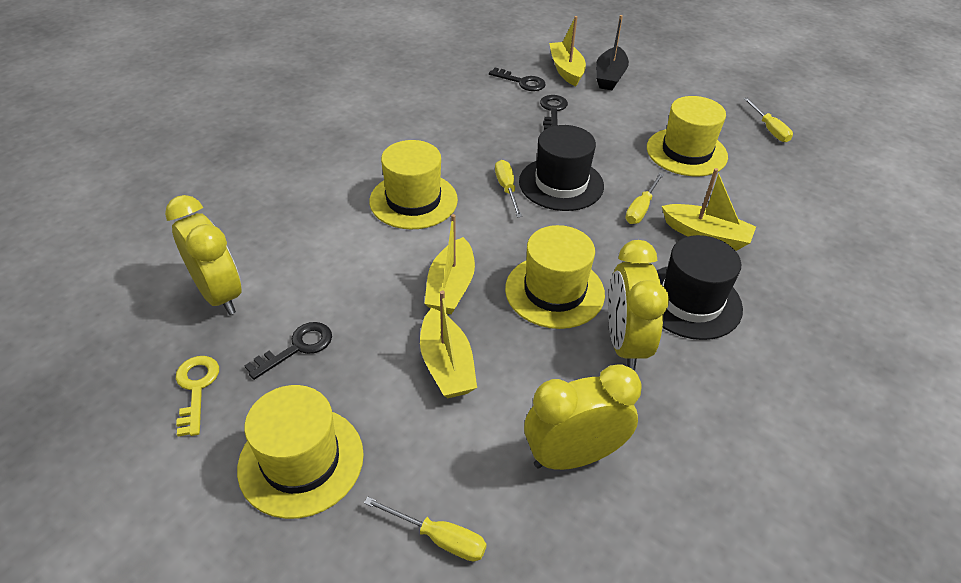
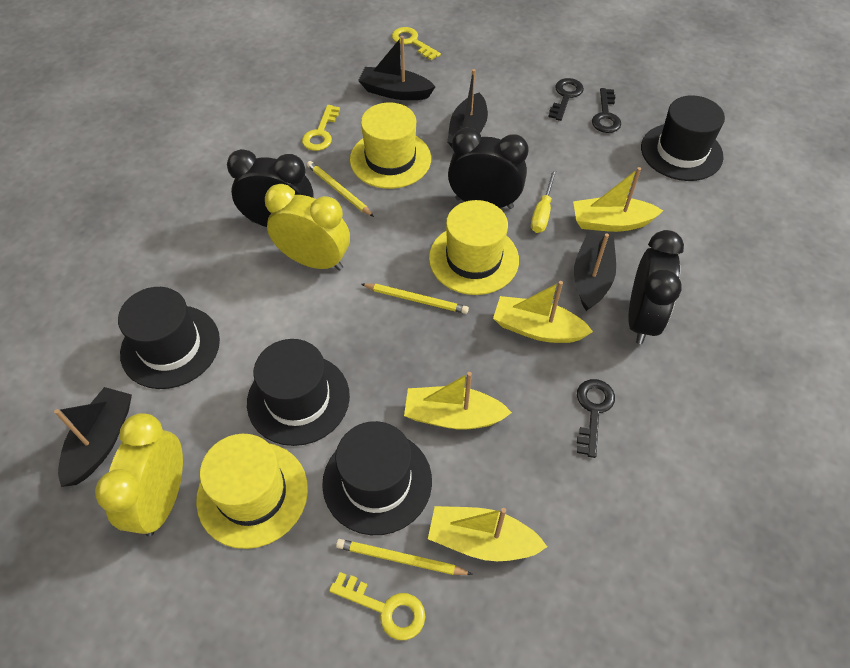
black boat: [596,15,629,90] = 1 -> [54,387,132,487] [358,36,435,100] [447,69,488,149] [574,233,616,311] = 4
black clock: none = 0 -> [227,149,314,227] [448,127,528,209] [628,230,684,344] = 3
black hat: [519,125,604,211] [657,235,743,340] = 2 -> [118,287,220,389] [247,339,350,446] [322,421,432,535] [641,95,725,181] = 4
yellow clock: [165,195,242,315] [524,364,642,470] [608,240,669,371] = 3 -> [95,413,183,536] [265,184,350,271] = 2
yellow hat: [237,385,364,519] [369,140,458,229] [505,225,605,329] [647,96,728,176] = 4 -> [196,434,308,549] [350,102,431,189] [429,200,519,295] = 3
yellow key: [176,356,219,436] = 1 -> [302,105,340,151] [329,572,425,640] [392,27,441,60] = 3
yellow pencil: none = 0 -> [307,161,374,217] [336,539,473,575] [361,283,469,314] = 3
yellow screwdriver: [364,497,487,561] [495,160,522,217] [625,172,664,224] [744,98,793,142] = 4 -> [531,169,557,233] = 1

